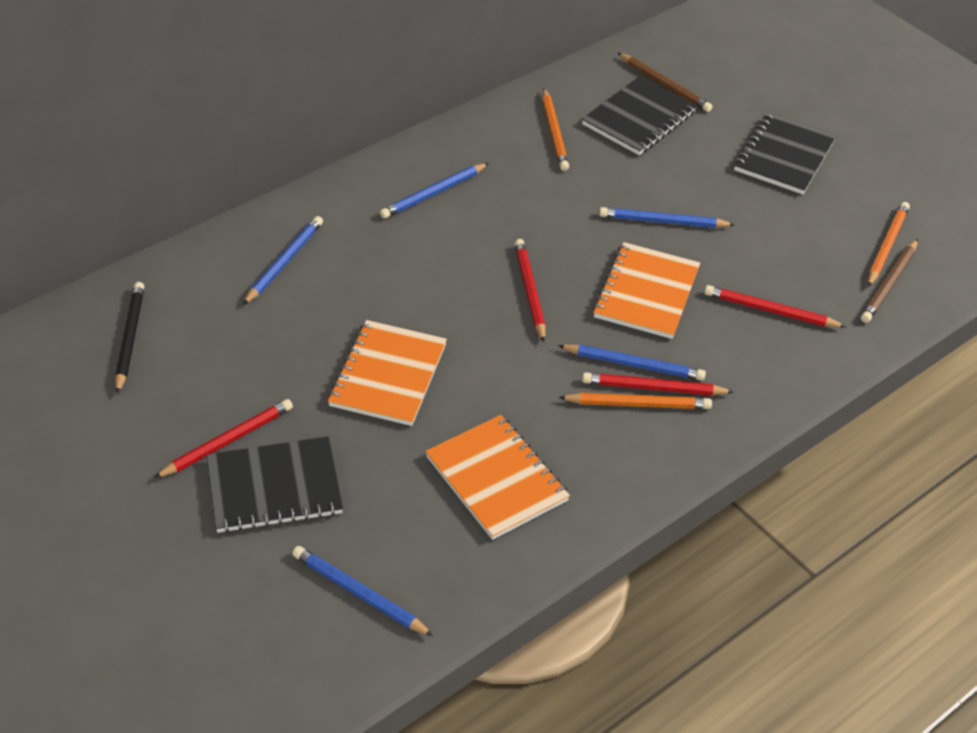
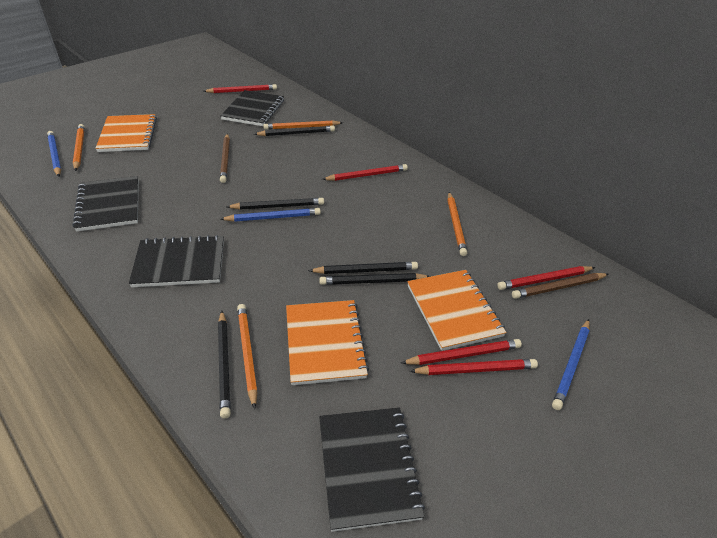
black notebook: [207,436,343,533] [582,77,696,155] [734,112,837,194] = 3 -> [72,176,139,232] [129,235,224,287] [220,90,284,126] [319,407,425,532] = 4
black pencil: [115,282,144,394] = 1 -> [218,311,231,419] [226,198,324,210] [254,125,335,136] [308,262,418,274] [319,273,431,285] = 5
blue pencil: [243,216,323,305] [292,546,433,636] [380,163,489,219] [558,345,706,381] [599,207,735,228] = 5 -> [47,131,61,177] [220,208,321,222] [552,319,590,410] = 3
orange pencil: [542,88,569,171] [558,393,712,409] [868,202,910,287] = 3 -> [73,124,85,171] [237,304,258,409] [263,120,343,130] [448,192,467,256] = 4
red pencil: [154,399,293,478] [514,239,546,342] [582,372,734,396] [704,285,846,327] = 4 -> [204,84,277,93] [322,164,408,181] [401,339,522,365] [410,359,538,375] [497,266,595,290] = 5

